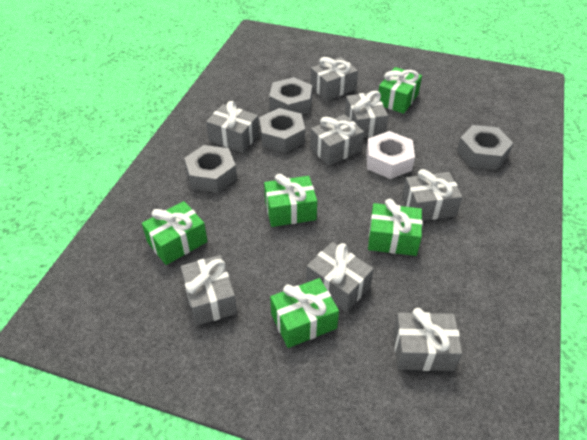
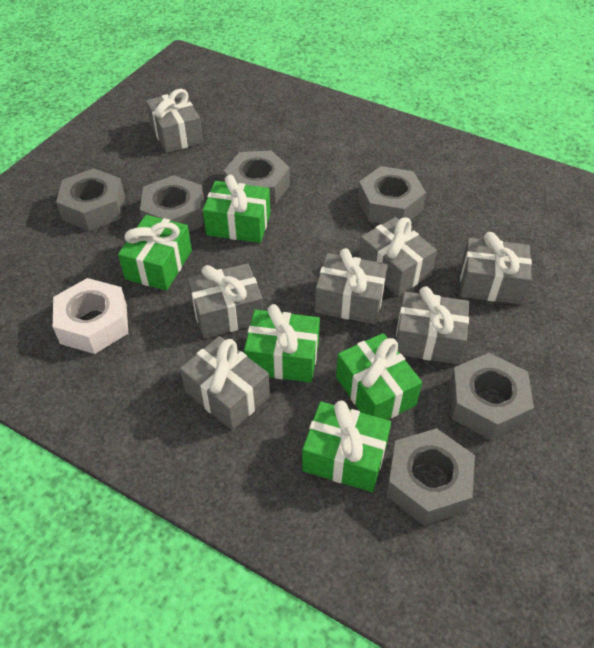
grey gift: [181,255,237,325] [206,101,259,153] [306,242,374,312] [310,57,358,101] [310,114,364,166] [345,91,388,138] [393,308,462,371] [402,169,463,221] = 8 -> [146,89,203,153] [180,336,270,430] [187,263,263,339] [315,248,388,324] [359,217,437,296] [396,286,469,364] [460,232,532,304] = 7
grey nut: [184,145,237,193] [259,108,305,153] [269,77,312,115] [457,125,513,170] = 4 -> [56,168,125,231] [140,175,205,232] [224,150,290,205] [358,166,426,224] [386,428,475,525] [449,353,534,440] = 6

